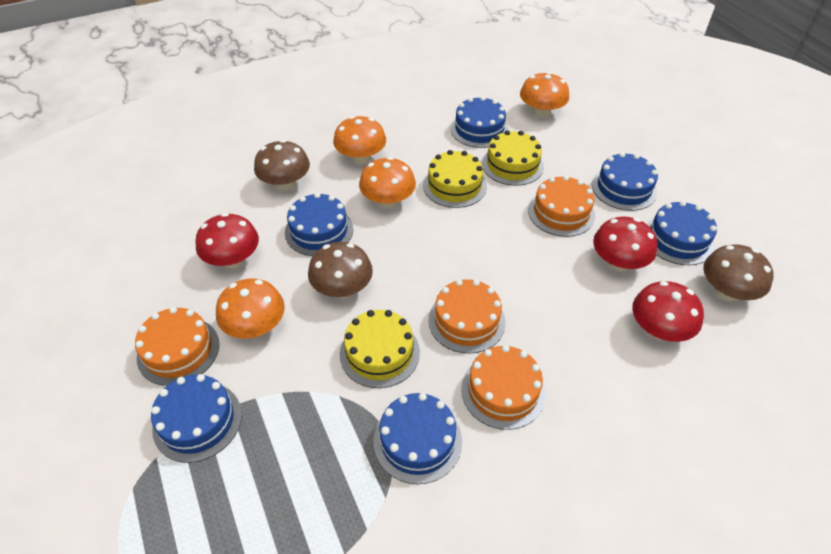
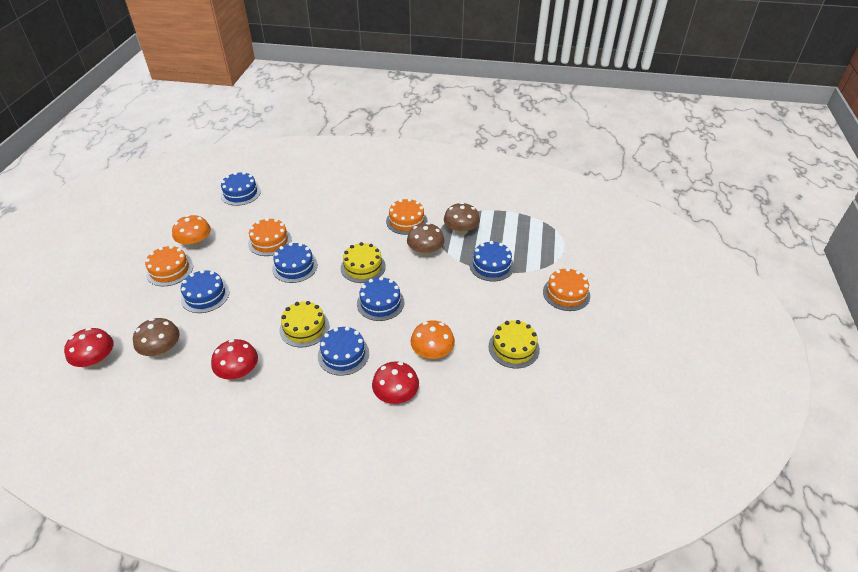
orange mushroom: [216,278,285,339] [333,116,386,164] [359,157,416,209] [520,72,569,118] = 4 -> [172,215,211,248] [410,320,455,359] = 2

